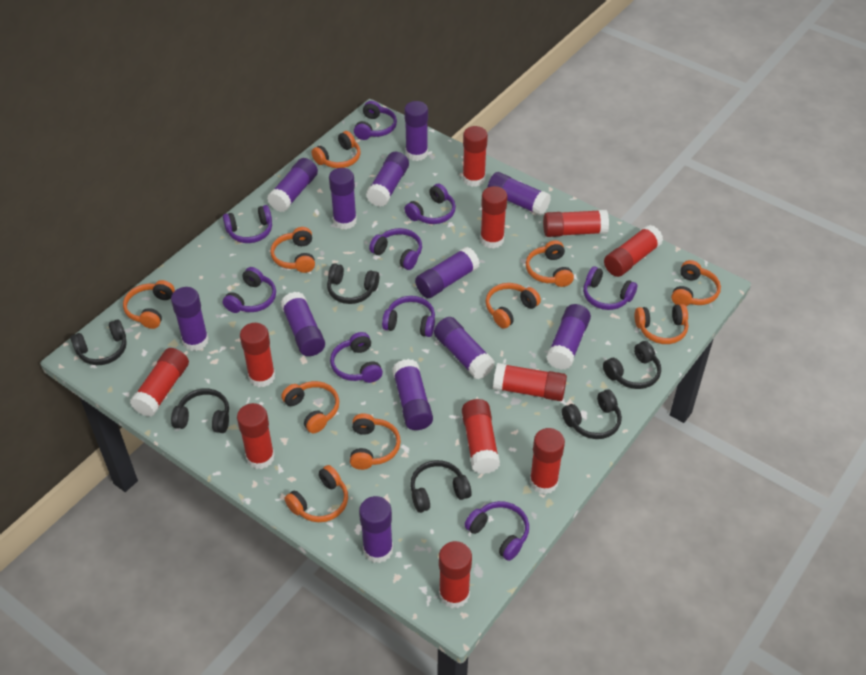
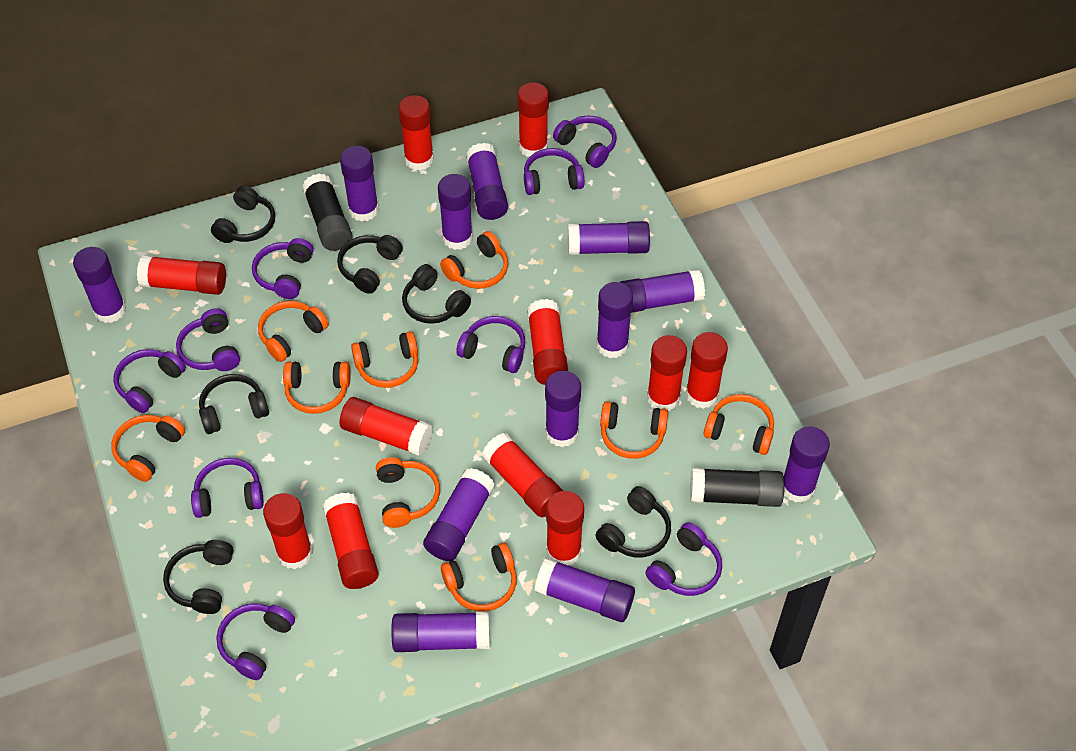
black glue stick: none = 0 -> [302,174,352,251] [690,467,784,507] = 2
orange headphones: [123,280,175,329] [270,227,315,273] [281,381,339,433] [284,465,348,522] [311,131,360,168] [350,413,401,470] [486,283,541,329] [526,240,574,287] [635,304,688,344] [671,260,721,306] = 10 -> [111,415,185,482] [258,301,329,362] [283,362,351,414] [351,331,418,388] [376,457,440,528] [440,231,508,289] [441,543,517,612] [600,401,668,459] [704,394,774,455] = 9

